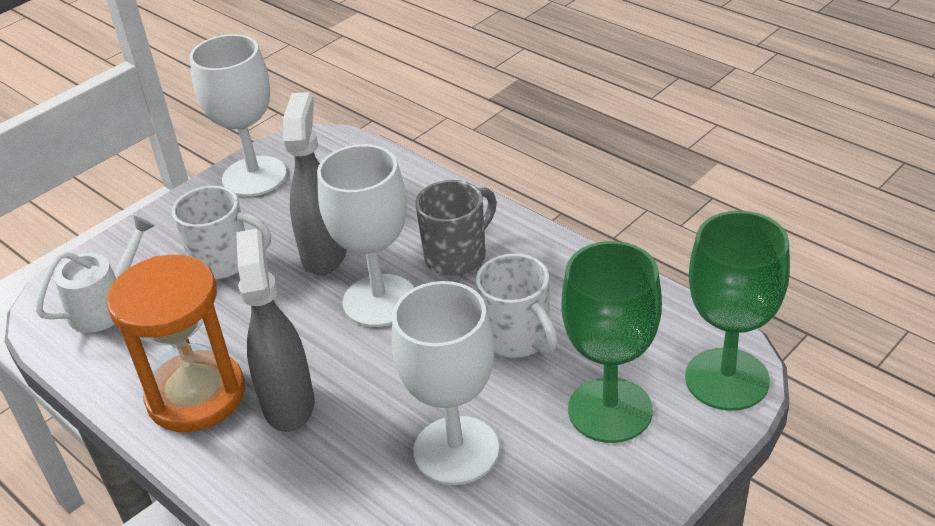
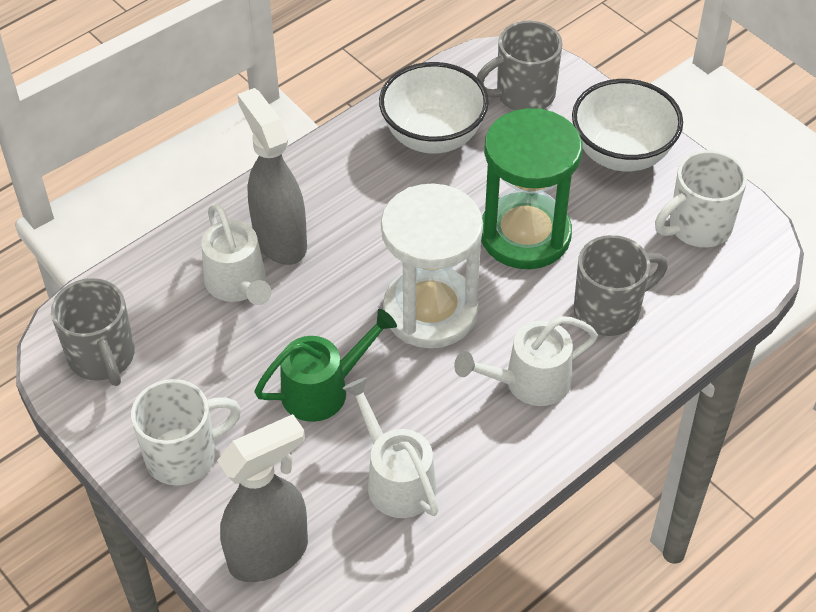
green goblet: [561,241,662,443] [685,211,790,411] = 2 -> none = 0
green hourglass: none = 0 -> [481,108,582,269] = 1
green watering can: none = 0 -> [254,309,397,422] = 1
grey mug: [415,180,497,276] = 1 -> [51,278,135,386] [477,20,563,110] [574,235,668,336] = 3
orange hourglass: [107,255,245,432] = 1 -> none = 0
white bowl: none = 0 -> [379,62,489,154] [572,79,683,172] = 2
white goblet: [190,34,287,197] [317,144,414,327] [392,281,499,485] = 3 -> none = 0
white hourglass: none = 0 -> [381,183,483,348] = 1
white watering can: [36,216,155,333] = 1 -> [201,204,271,305] [342,377,439,518] [454,316,598,406] = 3

